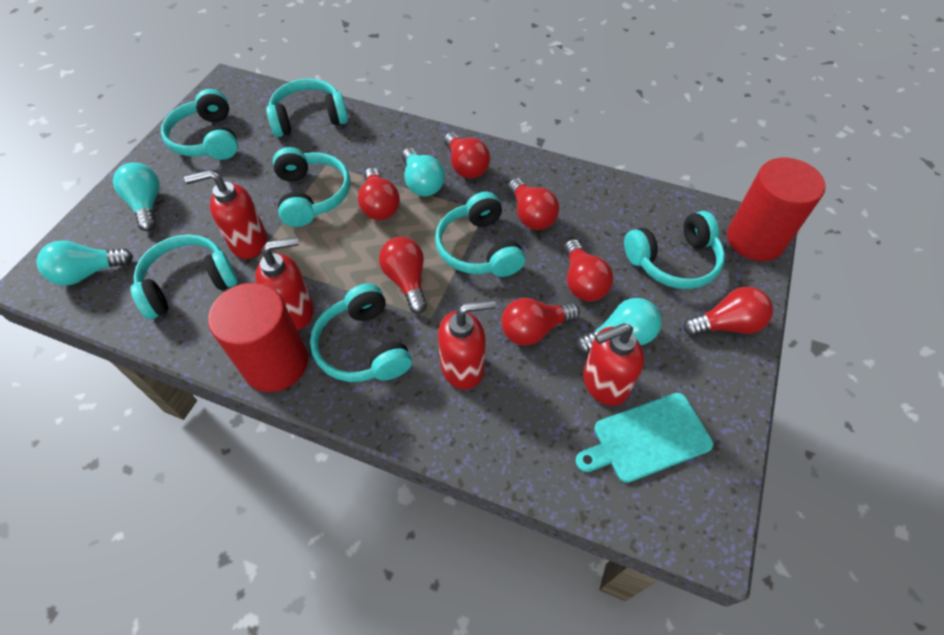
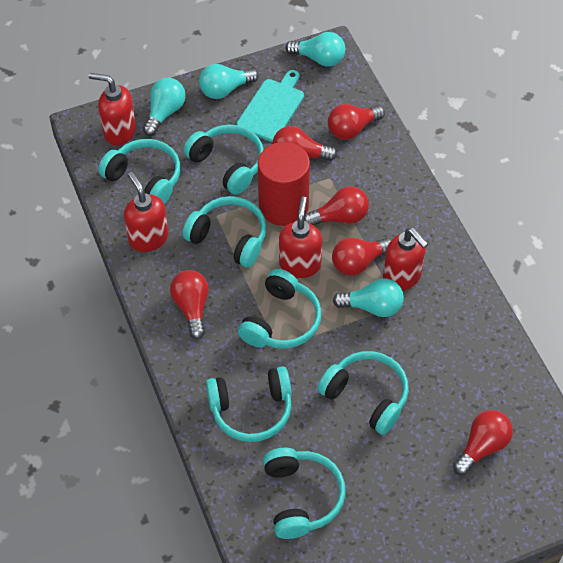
red cylinder: [208,283,308,392] [727,158,826,261] = 2 -> [258,142,310,226] = 1
red light bulb: [358,168,400,220] [379,237,427,314] [444,132,490,179] [501,298,580,346] [508,178,559,230] [564,239,613,301] [684,287,773,336] = 7 -> [170,270,209,339] [272,126,337,161] [304,186,369,225] [328,104,385,140] [332,238,391,276] [453,410,513,475] = 6

